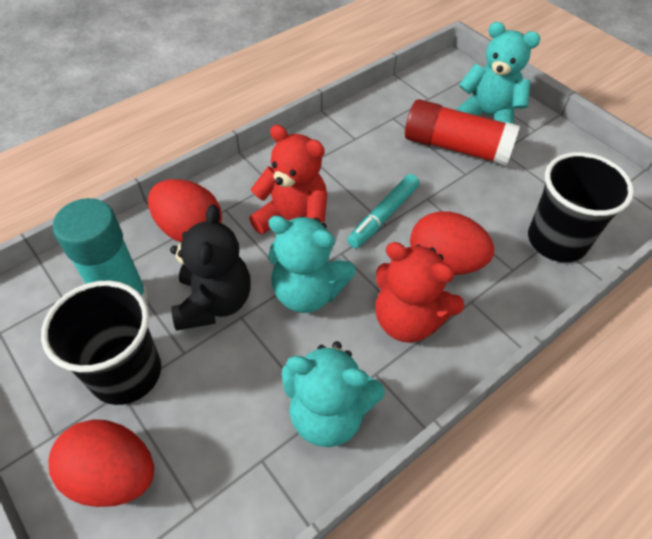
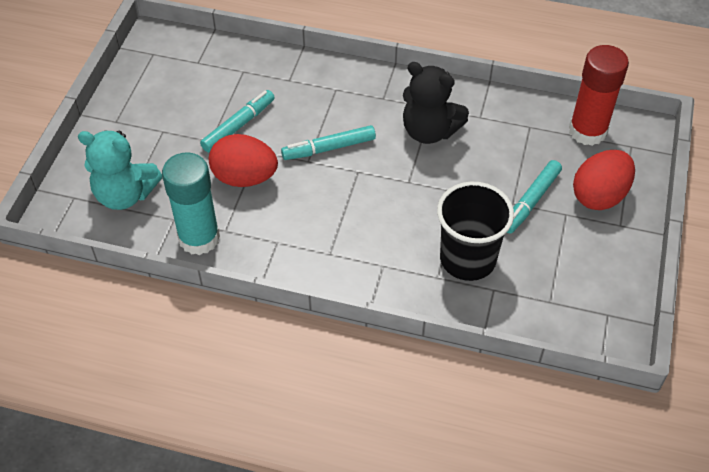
black cup: [41,281,161,405] [528,152,634,262] = 2 -> [437,182,514,281] = 1
red egg: [48,419,154,507] [148,179,222,242] [410,211,494,275] = 3 -> [209,134,278,187] [573,150,635,210] = 2
red teddy bear: [249,125,327,234] [376,242,464,343] = 2 -> none = 0
turquoise marker: [347,174,420,248] = 1 -> [200,90,275,152] [281,125,376,160] [507,160,562,233] = 3
turquoise teddy bear: [268,215,356,313] [281,341,385,447] [456,22,540,124] = 3 -> [78,130,162,210] = 1

